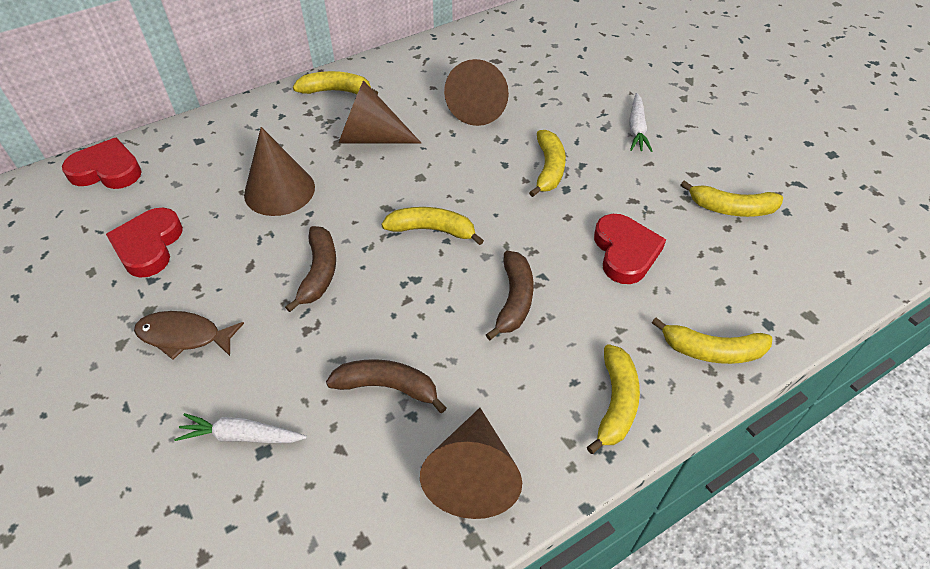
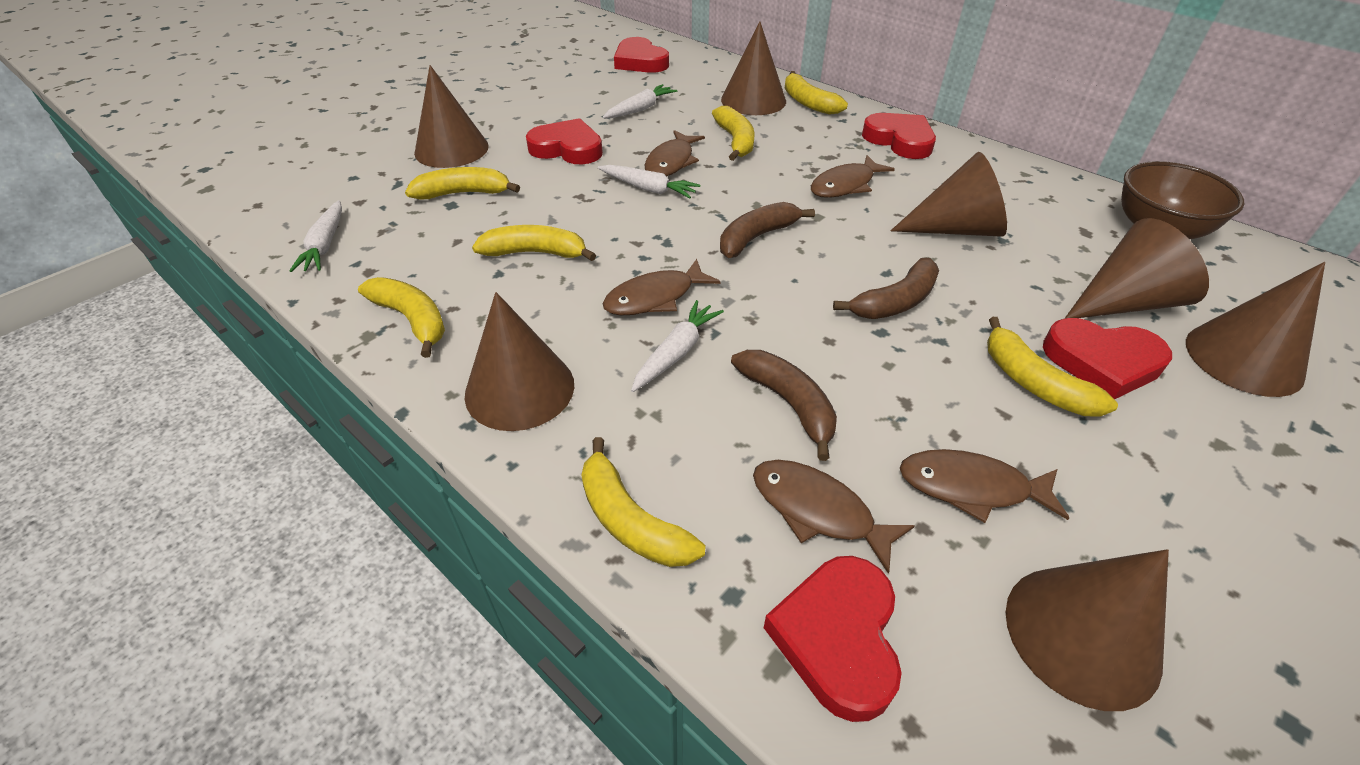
brown bowl: none = 0 -> [1121,161,1244,239] = 1
brown cone: [244,127,315,216] [338,80,421,144] [420,408,522,519] [444,59,509,126] = 4 -> [414,65,489,168] [465,292,574,431] [721,21,786,115] [891,152,1007,237] [1006,549,1169,711] [1064,218,1209,319] [1186,262,1325,397] = 7
brown fish: [134,311,244,360] = 1 -> [602,259,721,316] [644,130,705,176] [753,460,914,574] [811,155,895,198] [900,449,1069,523] = 5
red heart: [62,138,142,189] [106,208,183,278] [594,214,666,284] = 3 -> [526,118,603,164] [614,37,669,73] [764,556,902,722] [862,113,936,159] [1043,318,1172,399] = 5
white carrot: [174,413,307,443] [629,93,652,152] = 2 -> [289,200,342,272] [598,165,700,198] [603,84,677,119] [631,300,724,392] = 4
yellow banana: [293,71,378,95] [381,207,484,245] [529,130,566,197] [587,344,640,454] [652,318,773,364] [681,180,783,217] = 6 -> [358,277,445,358] [405,167,520,199] [472,225,596,261] [581,437,706,567] [712,106,755,161] [785,71,848,115] [987,317,1118,417] = 7

